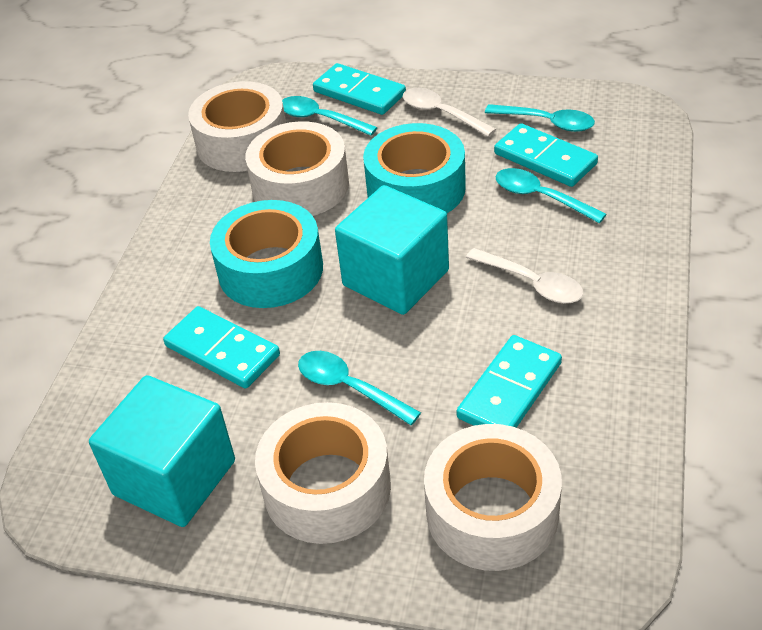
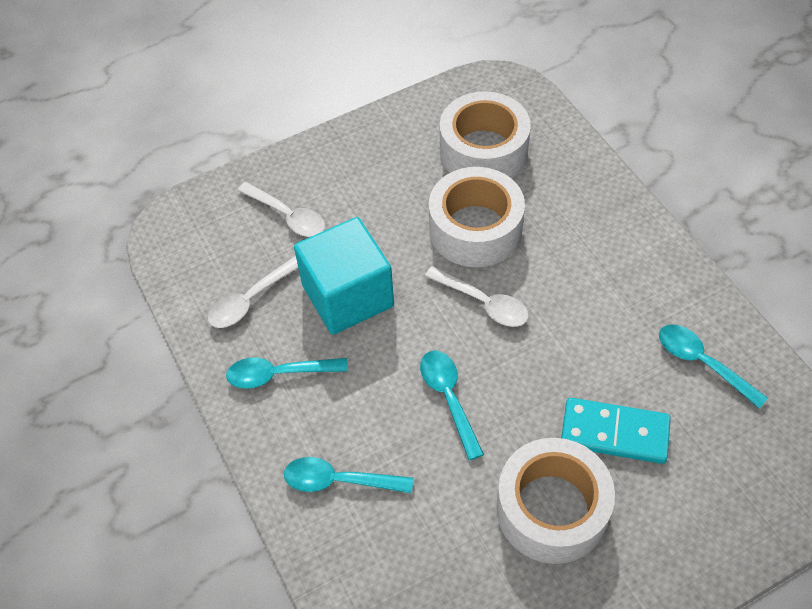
turquoise cube: [89,375,235,527] [335,185,449,315] = 2 -> [294,217,394,334] = 1
turquoise domino: [163,306,280,389] [313,63,406,115] [456,335,562,428] [494,123,598,187] = 4 -> [561,398,671,464] = 1
turquoise tape: [210,200,323,308] [363,123,466,213] = 2 -> none = 0
white spoon: [403,88,496,137] [466,248,583,304] = 2 -> [208,256,298,328] [237,182,325,237] [425,266,529,327] = 3
white tape: [188,81,286,172] [245,121,349,216] [255,402,391,544] [424,424,562,571] = 4 -> [429,167,525,267] [440,91,531,178] [496,438,615,564] = 3

